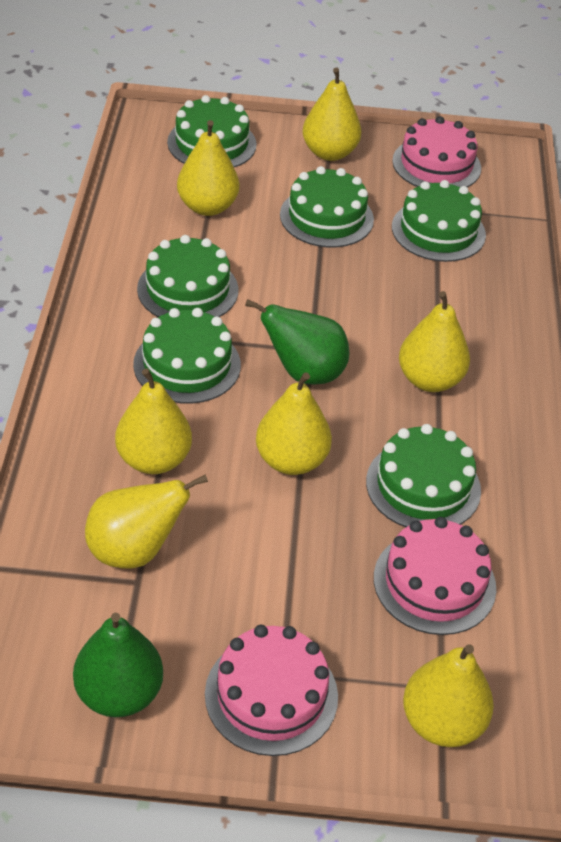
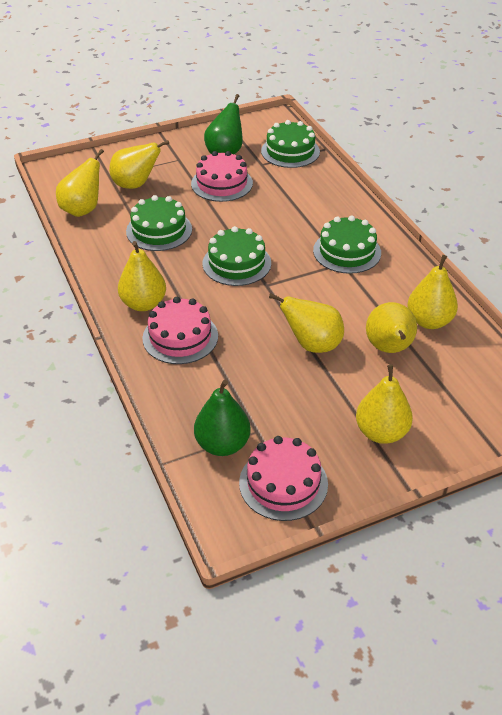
green cake: [133,308,241,404] [137,235,238,317] [167,95,256,167] [280,166,374,247] [366,424,481,527] [392,180,486,262] = 6 -> [126,195,192,251] [203,226,271,286] [261,120,320,168] [313,215,381,274] = 4

